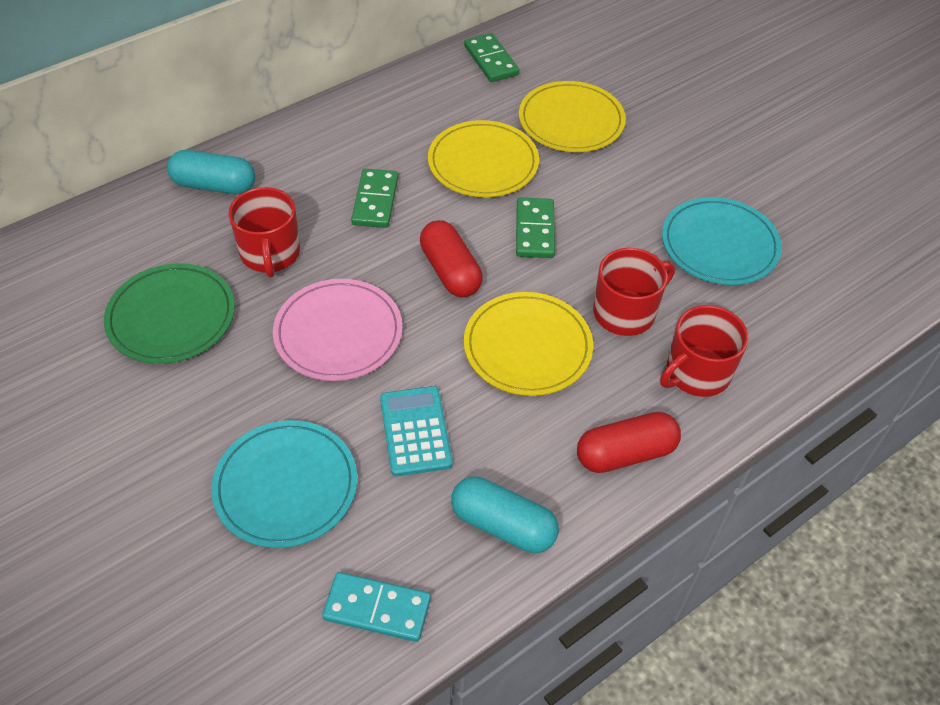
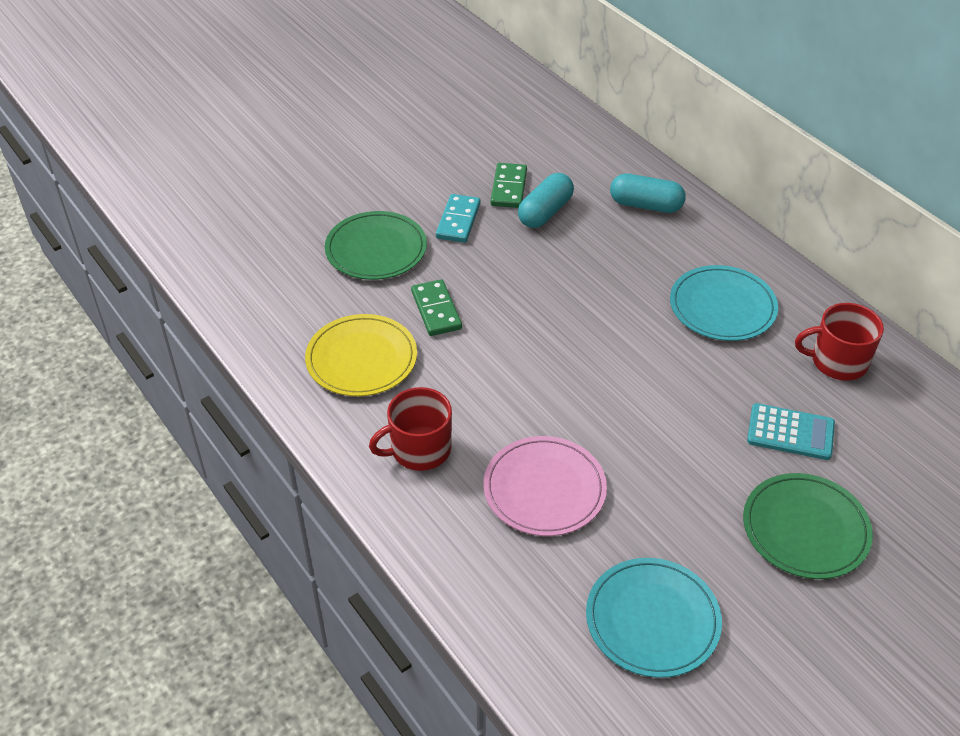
green domino: [351,169,398,228] [464,33,519,82] [516,198,555,258] = 3 -> [411,279,462,336] [491,163,527,208] = 2
green plate: [104,263,235,364] = 1 -> [325,211,427,280] [743,473,873,579] = 2
red capsule: [420,220,483,297] [577,412,681,473] = 2 -> none = 0
red mug: [228,187,300,277] [593,248,675,336] [660,305,748,397] = 3 -> [369,387,452,471] [795,303,884,381] = 2
yellow plate: [428,120,539,197] [464,292,593,396] [519,81,626,152] = 3 -> [305,314,417,396] = 1

